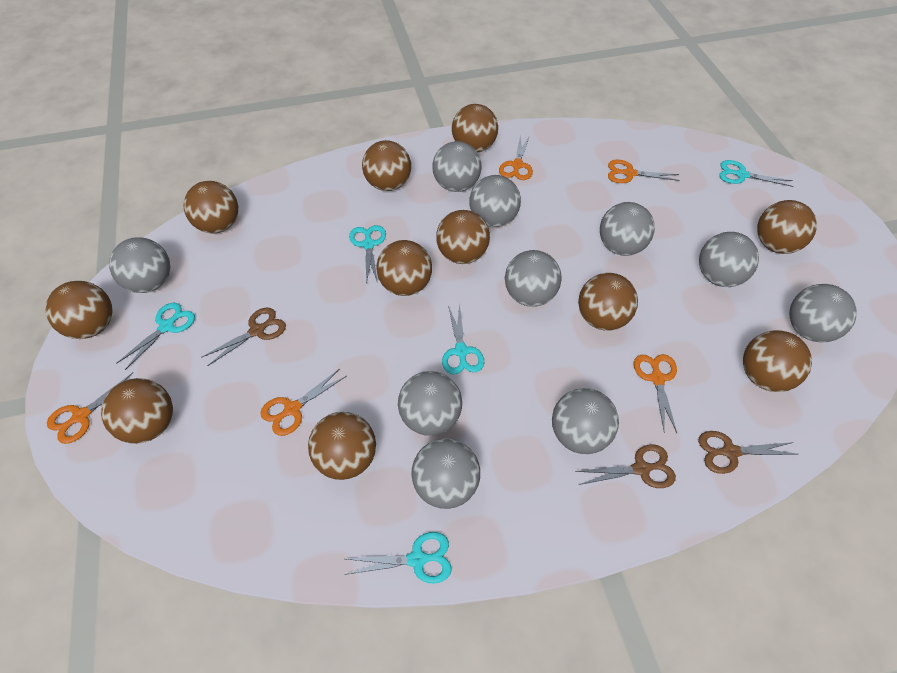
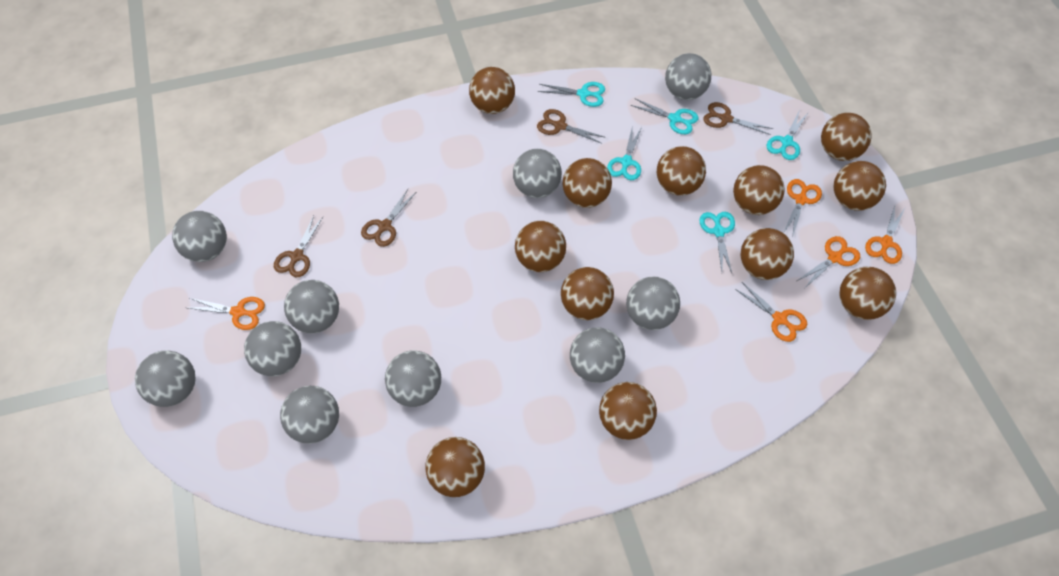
brown ball: [45,281,113,339] [101,378,173,444] [184,181,238,233] [308,412,376,480] [362,140,411,191] [376,240,432,296] [436,210,490,264] [452,104,498,153] [578,273,638,330] [743,330,812,392] [757,200,817,254] = 11 -> [425,437,485,497] [469,67,515,114] [515,221,566,272] [561,267,614,320] [563,158,612,208] [599,382,657,440] [657,146,706,196] [733,165,785,215] [740,228,794,280] [821,113,872,161] [834,161,886,211] [839,267,896,320] = 12
brown scissors: [201,308,286,366] [575,444,676,488] [698,431,796,474] = 3 -> [274,215,323,277] [361,189,416,247] [537,109,606,144] [703,102,773,135] = 4

